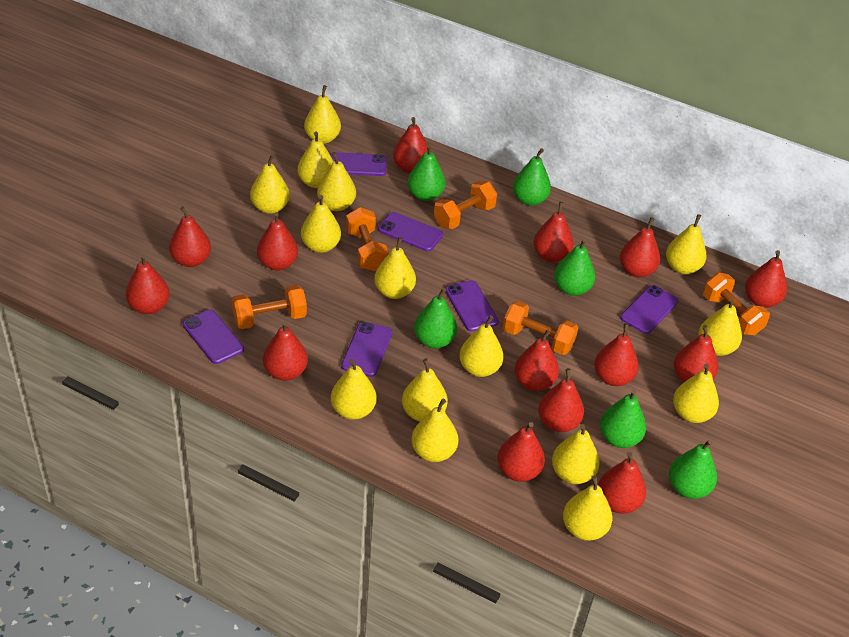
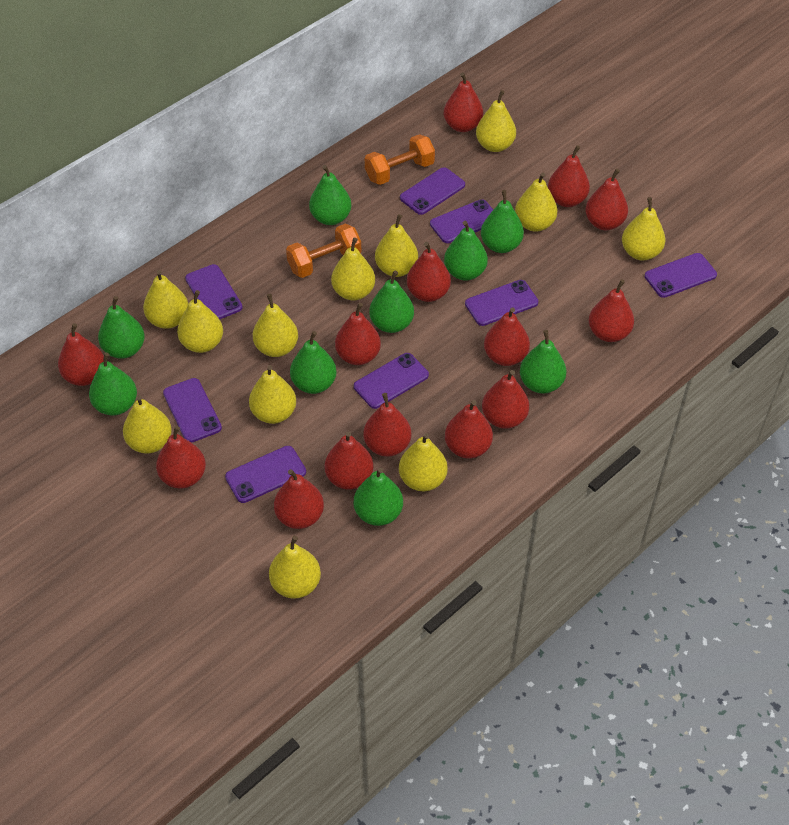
green pear: [407,144,446,201] [414,288,457,349] [513,148,551,206] [554,239,595,296] [600,390,646,448] [669,440,717,499] = 6 -> [89,353,137,416] [98,296,145,359] [290,331,337,394] [309,165,351,225] [354,468,403,526] [369,271,414,333] [444,221,488,281] [481,190,524,253] [520,330,567,394] = 9
orange dumbbell: [232,285,307,329] [346,207,388,271] [434,181,497,229] [503,301,578,355] [703,273,770,335] = 5 -> [286,223,361,278] [365,134,435,185] = 2
purple phone: [183,310,244,364] [330,152,387,176] [341,322,392,377] [378,212,443,251] [445,280,499,332] [620,285,679,334] = 6 -> [163,378,222,443] [185,264,243,319] [225,446,306,503] [354,353,429,409] [400,167,465,215] [430,199,493,243] [465,280,539,326] [645,253,717,298] = 8
yellow pear: [250,154,290,214] [298,132,334,188] [301,195,341,253] [304,85,341,144] [317,152,356,211] [331,359,377,420] [374,237,416,299] [402,358,448,422] [411,399,458,462] [459,315,504,377] [552,424,600,484] [563,475,612,541] [666,214,706,274] [673,364,719,423] [699,298,742,356] = 15 -> [123,395,172,454] [143,270,188,329] [177,290,223,353] [249,365,296,424] [253,294,298,357] [269,536,321,599] [331,238,375,300] [375,214,418,277] [399,433,448,491] [476,90,516,152] [515,172,557,232] [622,197,665,260] = 12

